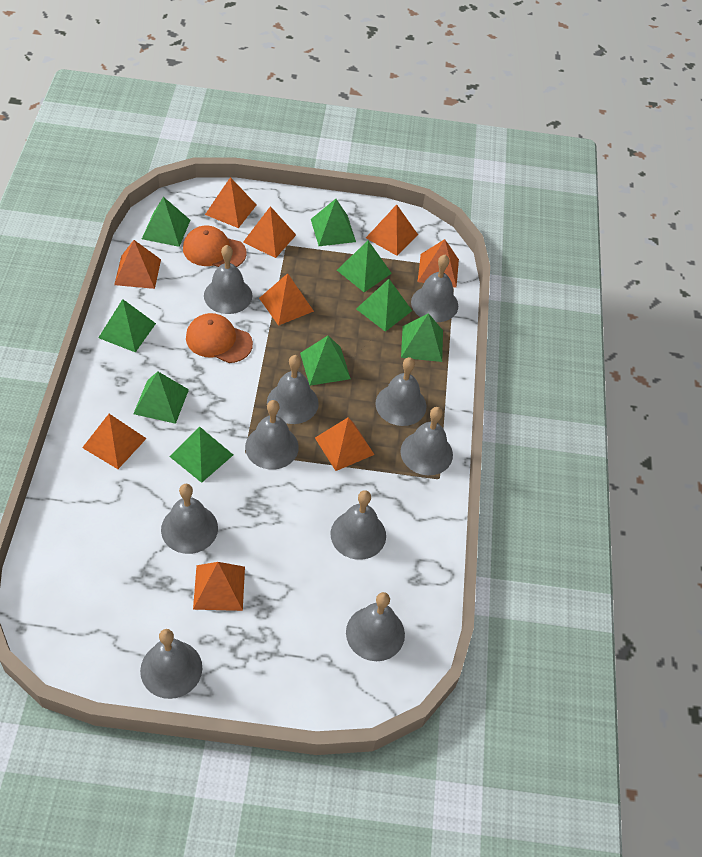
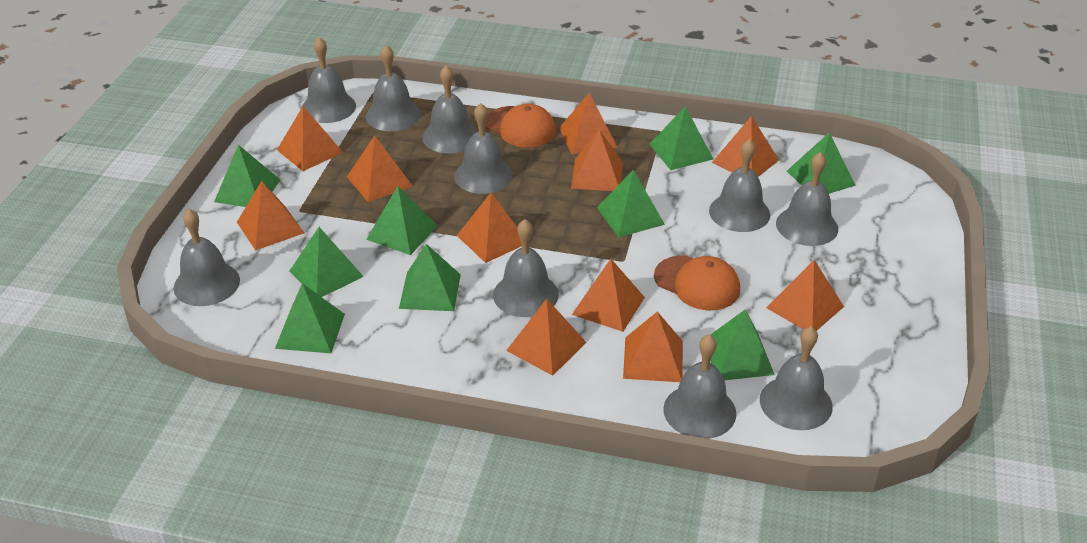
orange pyramid: [82,414,147,469] [114,240,161,289] [193,562,245,611] [205,177,256,228] [243,206,296,258] [259,273,314,326] [315,417,375,471] [366,205,418,256] [418,239,459,288] = 9 -> [237,181,304,251] [277,106,343,171] [347,136,413,202] [457,193,522,263] [506,299,587,376] [559,93,617,154] [571,130,623,191] [572,259,645,332] [623,311,683,382] [712,116,779,177] [766,260,844,331] = 11

